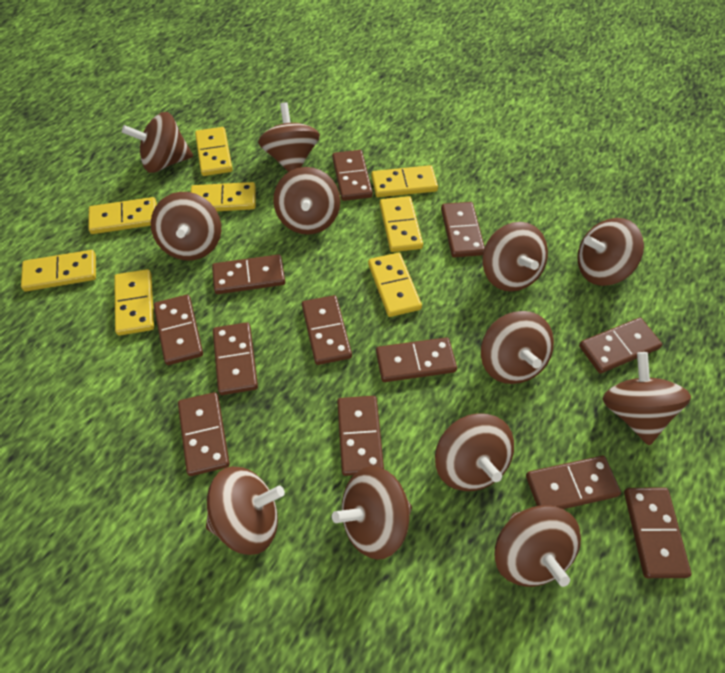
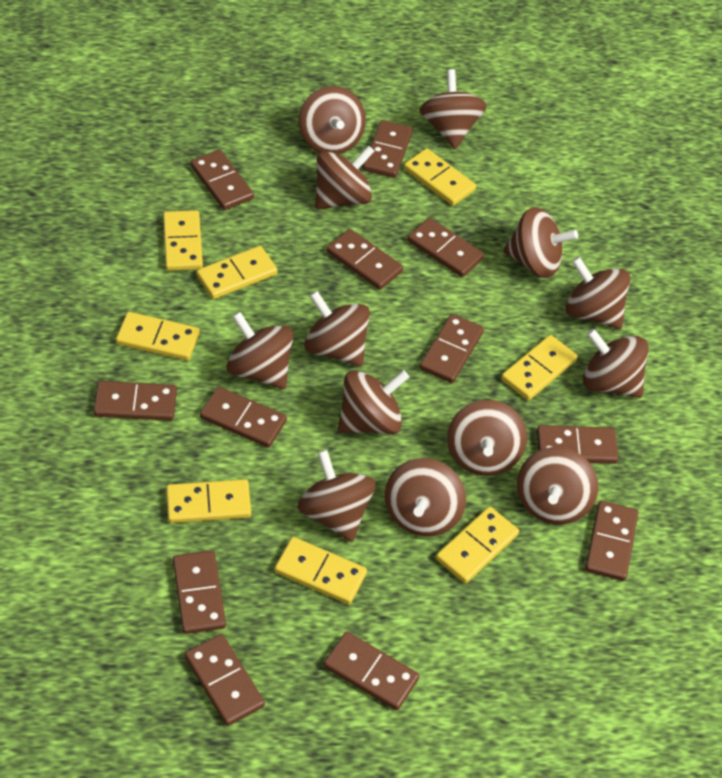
brown spinning top: [122,112,193,173] [151,192,221,260] [206,466,285,555] [258,102,320,172] [273,167,340,235] [332,466,412,560] [435,413,514,491] [481,311,554,384] [483,222,548,292] [495,505,581,587] [577,218,644,286] [602,352,691,445] = 12 -> [227,312,293,389] [297,450,376,542] [299,86,366,154] [304,291,370,367] [315,145,374,210] [338,370,409,434] [385,458,466,536] [419,69,487,149] [447,400,527,476] [503,207,578,278] [517,447,598,524] [565,257,631,329] [583,328,648,398] = 13

